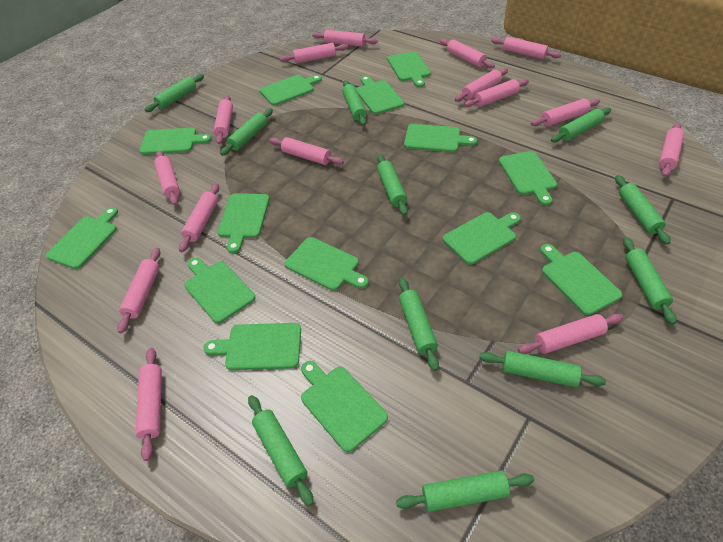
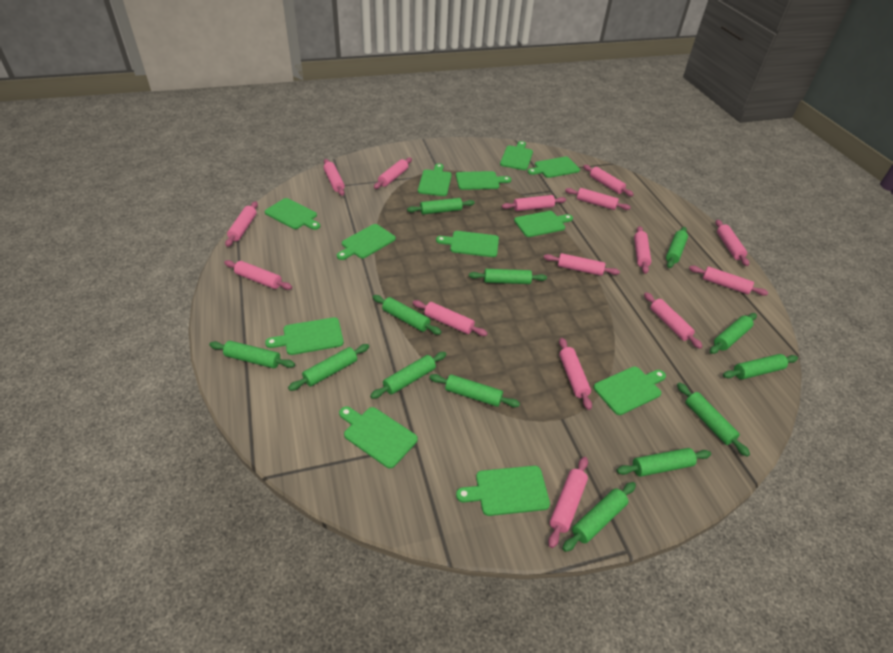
green cutting board: [46,207,118,269] [139,127,212,155] [184,258,256,323] [204,323,301,370] [217,193,270,253] [260,75,322,106] [285,237,369,291] [301,361,388,452] [356,76,404,114] [388,51,431,87] [404,124,477,152] [443,212,521,265] [499,151,557,206] [540,244,622,316] = 14 -> [264,198,320,230] [265,317,344,355] [337,224,396,260] [339,406,418,468] [418,163,452,196] [436,231,499,257] [456,171,511,190] [456,466,550,516] [500,141,533,170] [514,211,573,237] [527,157,580,178] [593,367,666,415] = 12
green rolling pin: [145,74,204,112] [220,108,273,156] [248,395,314,506] [342,80,367,126] [377,154,408,215] [396,471,534,512] [399,277,439,371] [479,351,606,387] [551,107,611,143] [615,175,671,245] [623,237,677,325] = 11 -> [209,341,295,368] [288,344,369,391] [370,352,447,399] [372,295,441,335] [407,198,475,215] [429,374,520,407] [469,269,547,284] [562,482,636,552] [617,448,711,477] [666,227,688,268] [677,382,750,457] [710,313,757,354] [723,354,798,380] = 13

